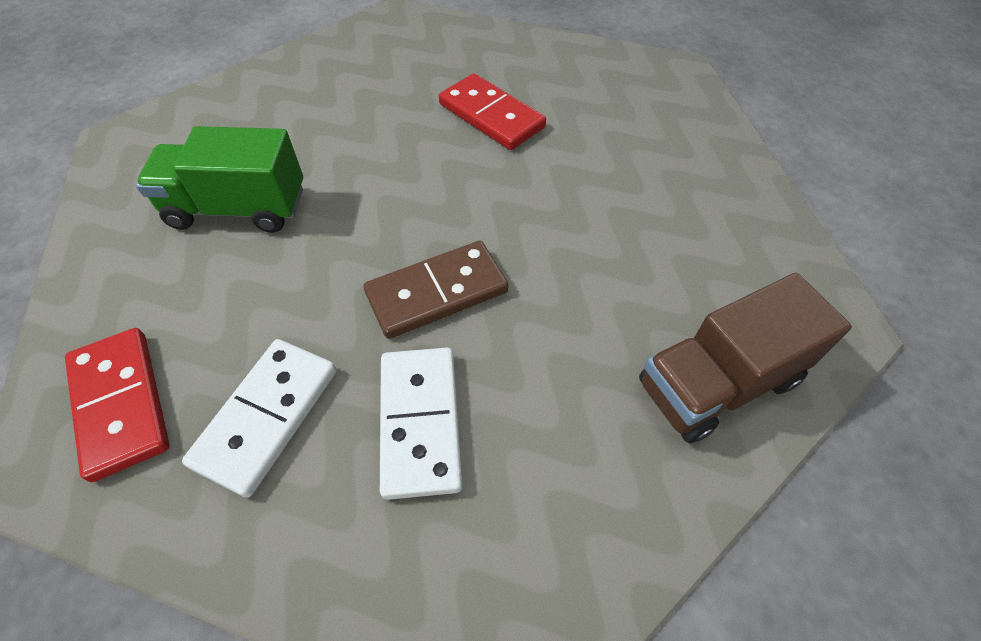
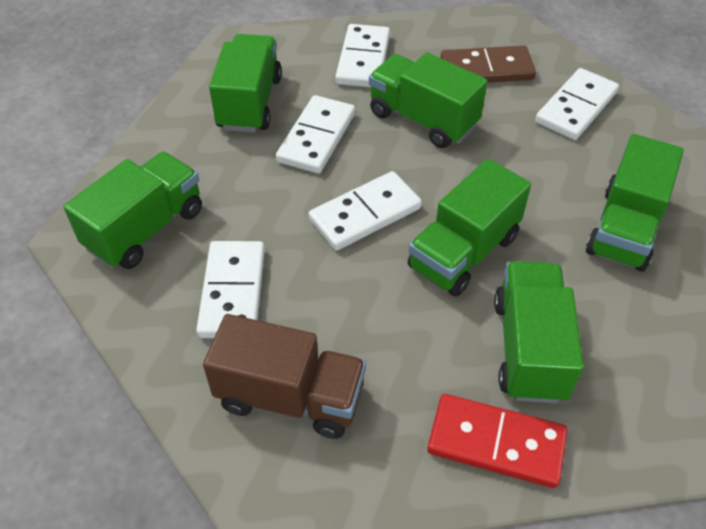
green truck: [136,126,303,233] = 1 -> [63,152,202,269] [209,34,282,132] [369,52,487,148] [408,159,531,297] [494,261,584,403] [586,134,684,272] = 6
red domino: [65,328,170,482] [439,73,546,150] = 2 -> [427,394,567,488] = 1
white domino: [182,339,336,498] [380,348,462,500] = 2 -> [196,241,265,338] [276,95,355,174] [308,171,422,251] [335,24,390,88] [535,68,619,140] = 5

